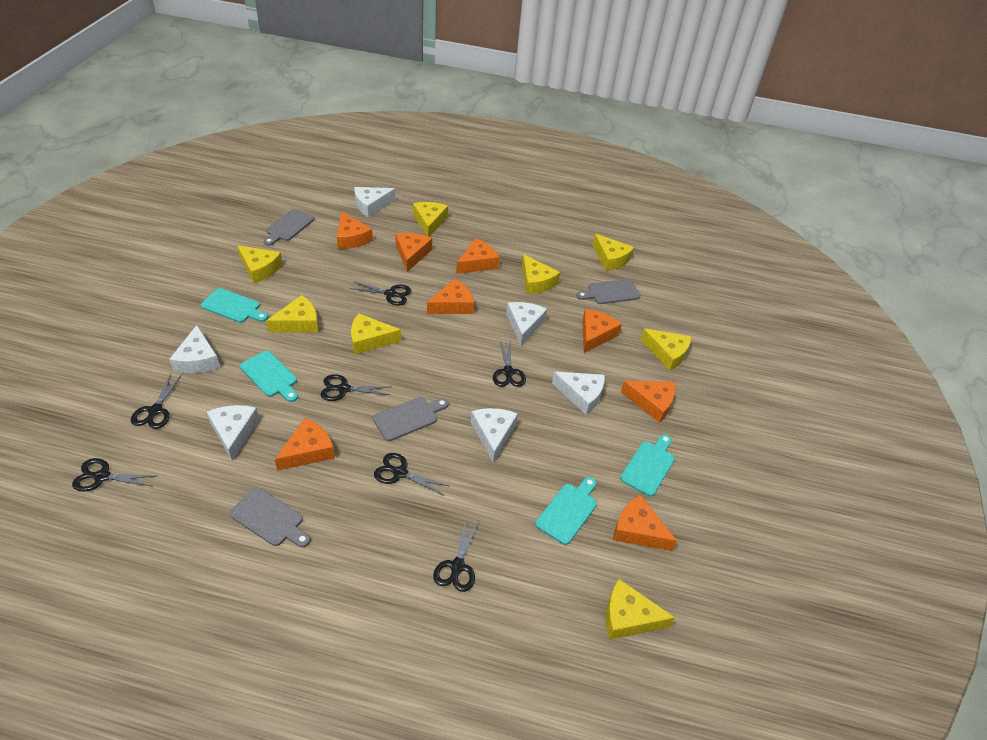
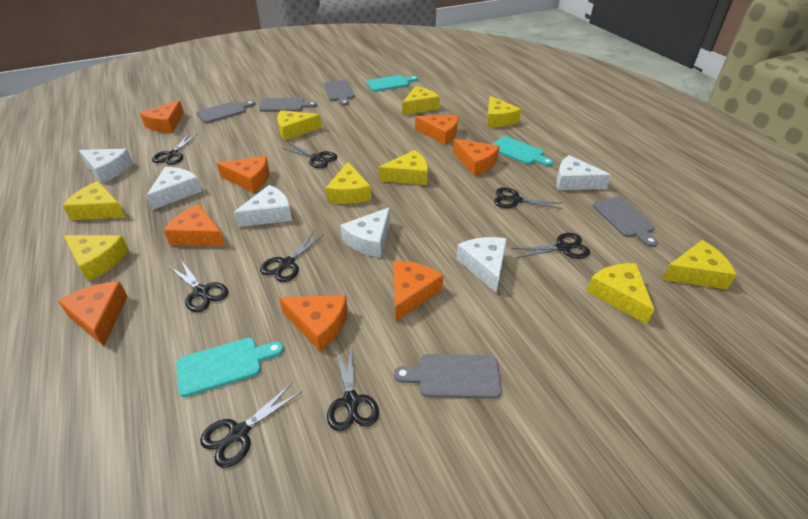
black scissors: [72,458,155,492] [131,374,182,429] [320,374,390,401] [349,281,411,305] [374,453,449,496] [433,520,479,592] [493,339,526,387] = 7 -> [152,134,197,165] [169,260,228,312] [200,383,303,468] [260,232,323,282] [282,143,337,168] [327,346,379,431] [494,187,563,209] [512,233,590,258] = 8
grey cutting board: [230,488,311,547] [264,209,314,246] [373,397,448,441] [576,279,641,304] = 4 -> [196,100,255,123] [259,98,317,112] [324,80,354,106] [394,354,502,399] [593,197,658,247] = 5
turquoise cutting board: [201,288,268,323] [240,351,298,402] [535,477,597,545] [620,434,675,496] = 4 -> [176,338,284,397] [366,75,418,92] [492,136,553,166] = 3
yellow cheese: [237,245,283,283] [266,295,318,333] [351,313,401,354] [413,202,448,237] [522,254,560,294] [593,234,634,271] [606,579,675,640] [640,328,691,371] = 8 -> [63,181,125,220] [64,235,129,281] [277,110,322,141] [326,162,371,204] [379,150,428,185] [402,86,440,115] [487,96,521,127] [587,263,655,324] [662,240,737,290] = 9

